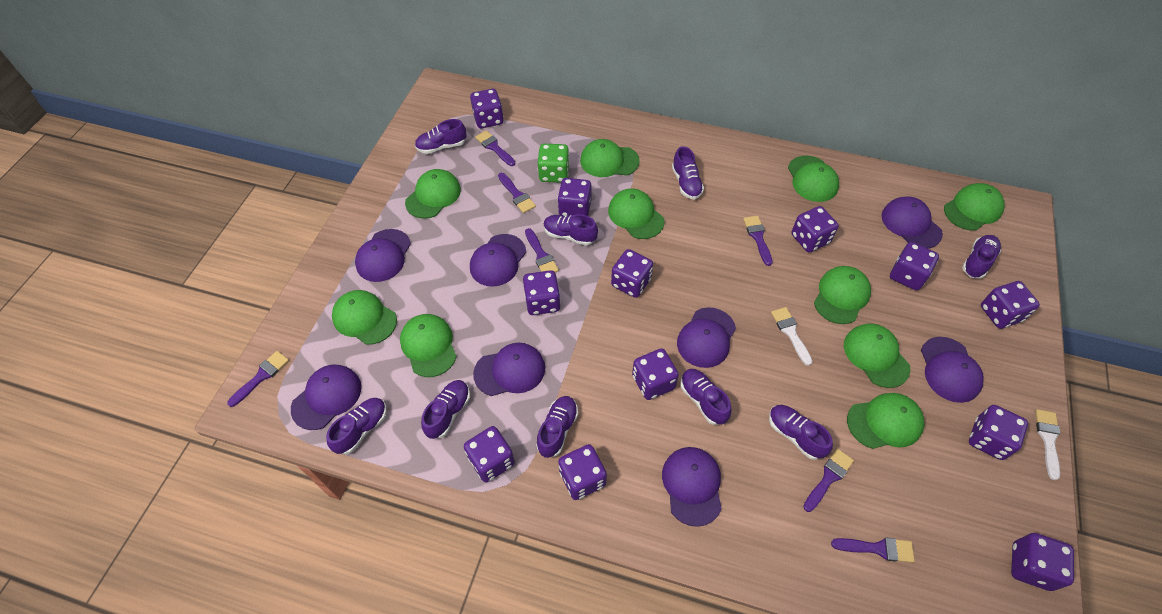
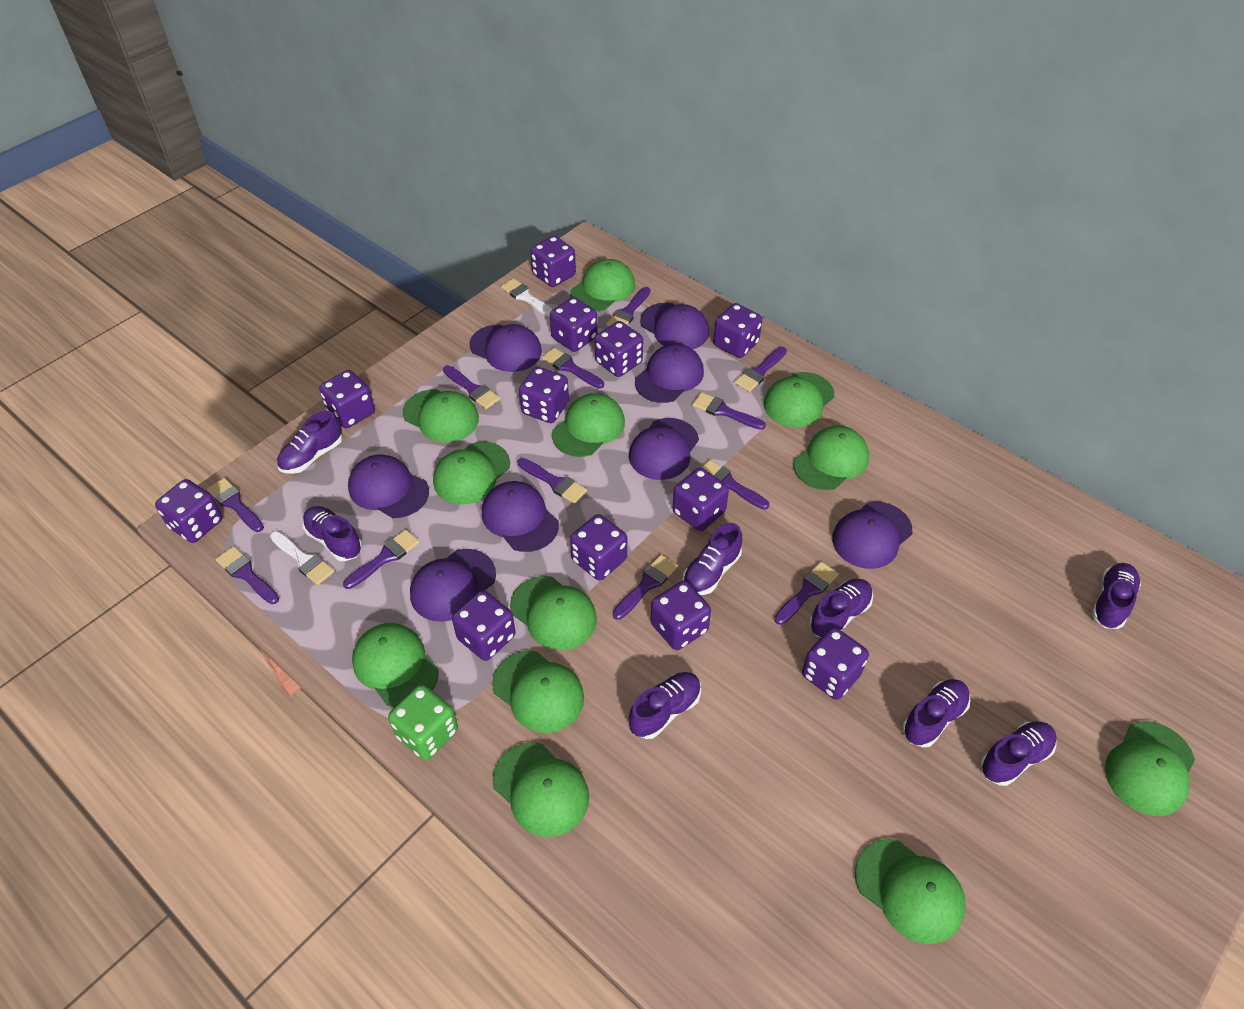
green cap: [332,290,397,345] [400,314,457,377] [405,169,461,219] [580,139,640,177] [608,188,665,239] [788,156,839,202] [814,266,871,324] [844,323,911,388] [847,393,924,449] [944,183,1005,231] = 10 -> [352,623,439,707] [403,389,479,443] [433,442,510,504] [492,650,584,733] [493,742,589,837] [510,576,597,650] [552,393,625,457] [570,259,635,311] [764,372,834,427] [793,426,869,490] [855,839,966,944] [1105,721,1195,816] = 12
purple brush: [227,351,289,407] [475,130,515,166] [498,173,536,213] [525,228,559,273] [743,216,773,266] [803,449,854,512] [831,538,915,563] = 7 -> [207,478,264,532] [215,546,279,604] [343,529,420,589] [443,365,500,409] [518,458,587,504] [542,348,604,389] [606,287,650,327] [613,555,678,620] [692,392,766,430] [701,460,769,510] [734,347,787,392] [774,562,839,625] = 12
purple shoe: [326,398,387,454] [415,119,466,154] [421,380,470,439] [536,396,578,458] [543,214,598,246] [672,146,704,199] [680,369,732,425] [769,405,833,460] [962,235,1001,279] = 9 -> [277,411,343,474] [302,506,362,561] [629,672,701,739] [682,523,742,595] [810,579,873,637] [903,679,970,747] [980,721,1057,786] [1092,563,1141,629] = 8

